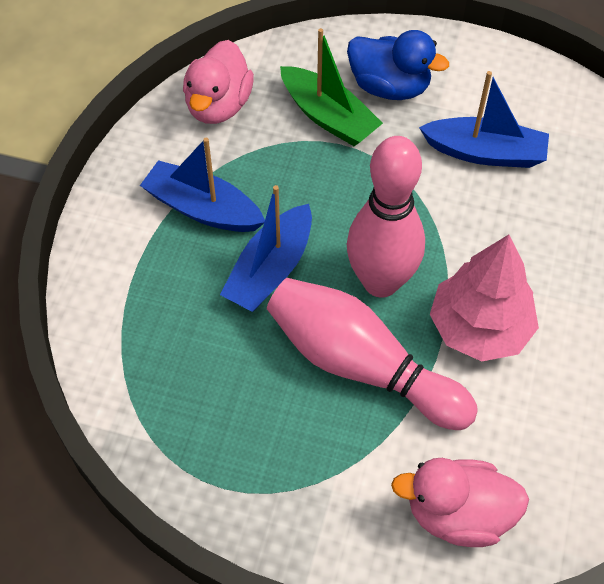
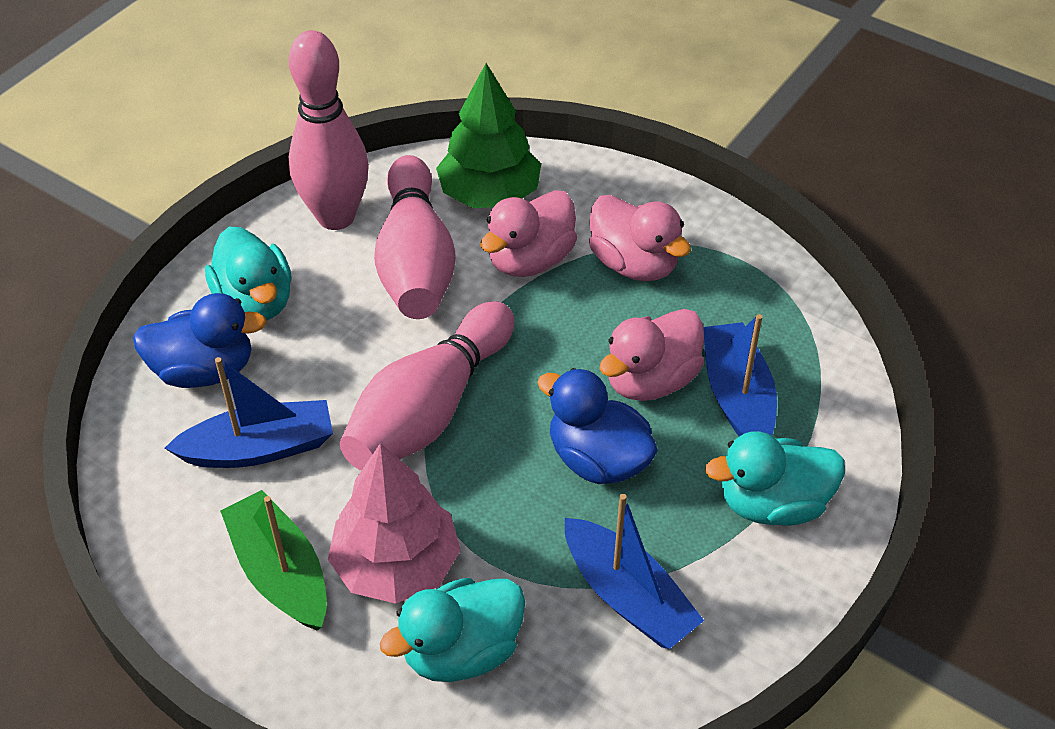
blue duck: [347,30,449,100] = 1 -> [133,293,267,388] [537,368,658,484] = 2
green tree: none = 0 -> [436,63,541,208] = 1
pink bowling pin: [267,278,478,430] [347,136,425,298] = 2 -> [289,30,369,230] [340,301,514,471] [374,155,456,319] = 3
pink duck: [183,40,254,124] [391,458,529,547] = 2 -> [480,190,577,277] [589,195,691,281] [599,309,704,401] = 3
turquoise duck: none = 0 -> [205,227,292,321] [380,578,525,682] [705,431,845,526] = 3

